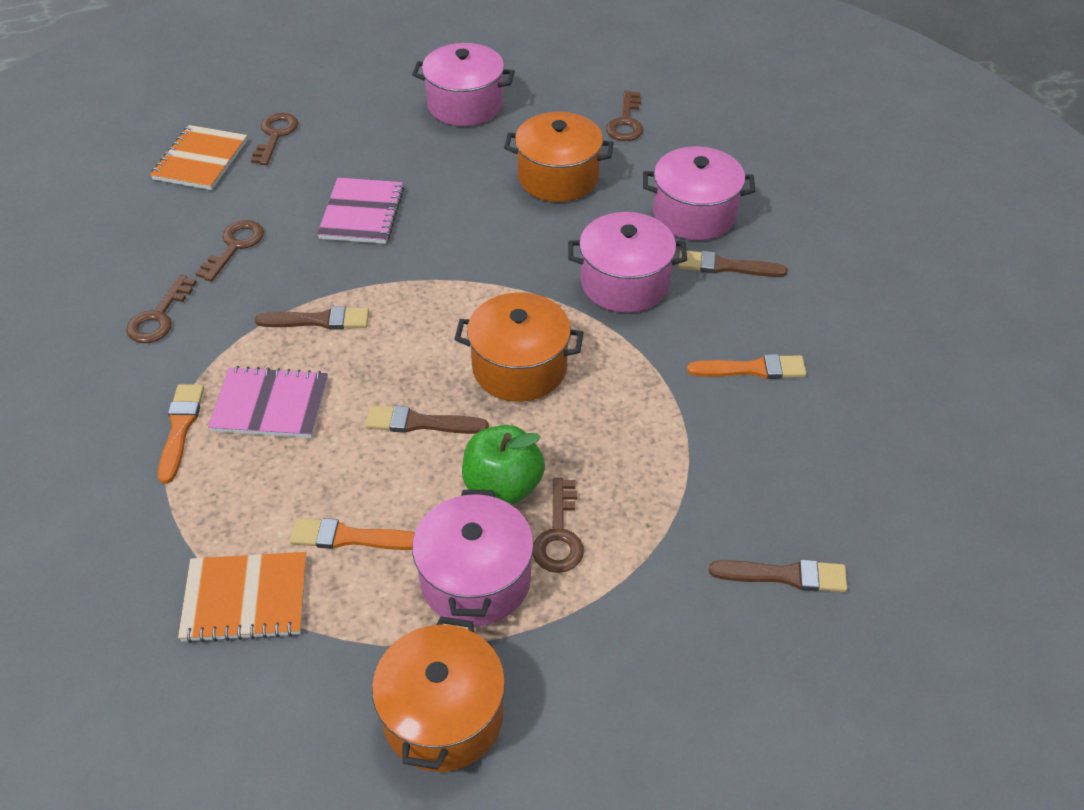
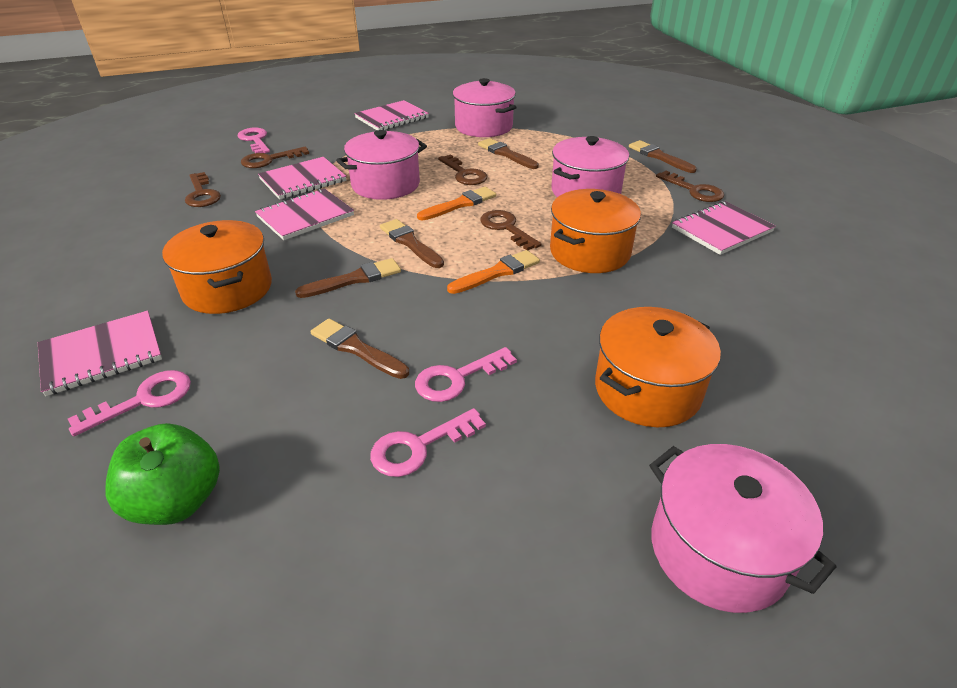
brown brush: [255,306,369,330] [365,406,489,434] [678,251,788,277] [709,559,848,592] = 4 -> [295,258,401,298] [311,319,409,379] [380,219,444,268] [478,138,539,169] [629,140,697,173] = 5
orange brush: [158,384,204,484] [290,518,415,550] [687,354,806,379] = 3 -> [417,187,496,220] [447,250,540,294] = 2
orange notebook: [150,125,248,190] [178,552,307,643] = 2 -> none = 0
pink key: none = 0 -> [68,370,191,436] [238,128,270,153] [370,408,486,477] [415,347,517,402] = 4
pink notebook: [208,366,328,438] [317,178,404,244] = 2 -> [38,311,162,396] [255,188,354,240] [258,157,346,200] [354,100,429,130] [672,201,776,255] = 5

